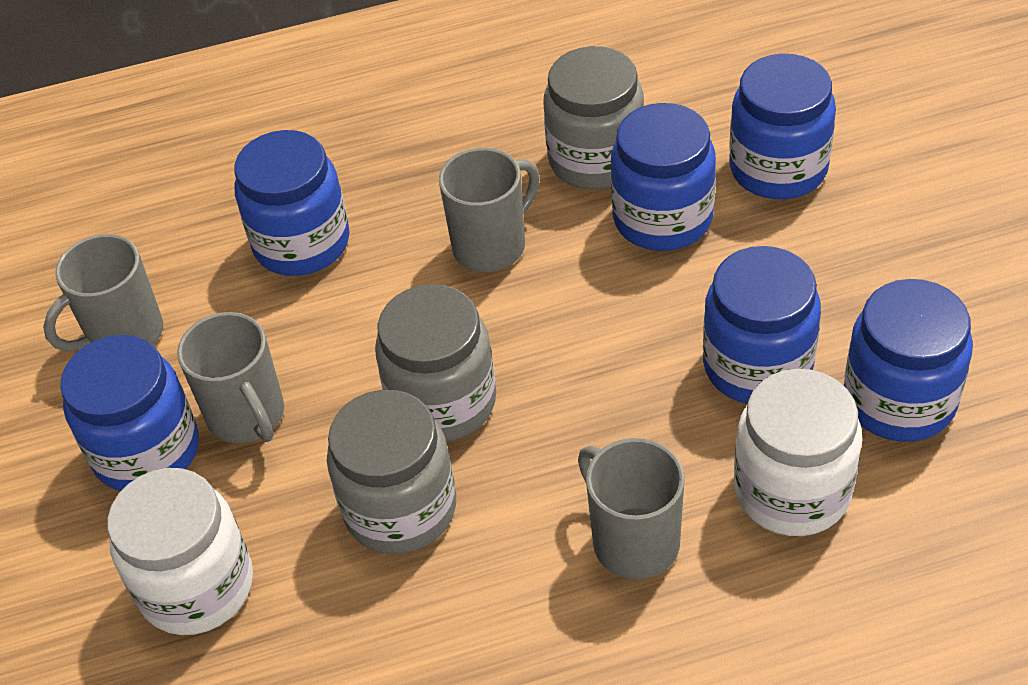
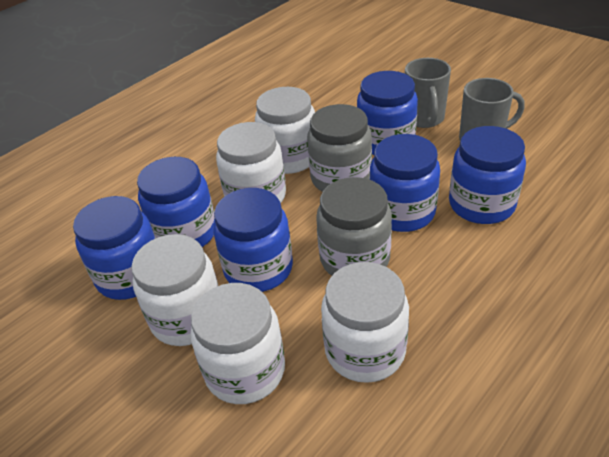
grey jar: [327,390,456,554] [375,284,496,442] [543,46,644,189] = 3 -> [307,104,372,192] [316,177,392,275] = 2
grey mug: [43,234,163,351] [177,312,284,443] [439,148,540,272] [578,438,685,579] = 4 -> [405,58,451,128] [459,78,525,141] = 2
white jar: [107,468,253,635] [734,369,863,536] = 2 -> [131,234,218,346] [191,283,285,404] [216,122,286,203] [255,87,315,174] [321,262,409,383] = 5

